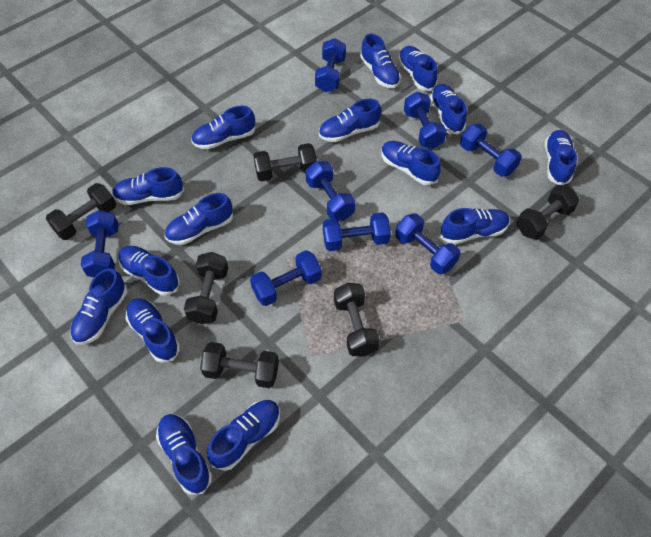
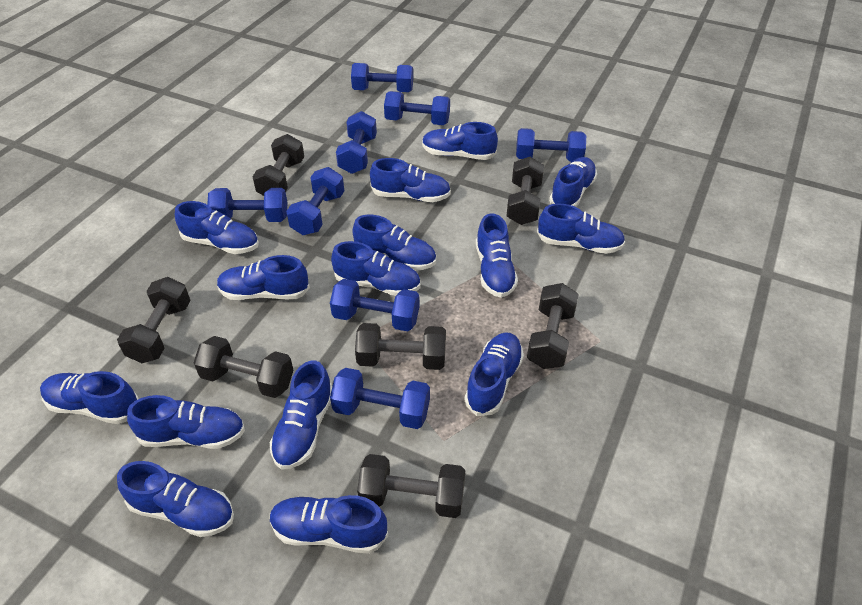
black dumbbell: [46,183,116,240] [184,252,228,324] [200,342,279,388] [253,143,317,182] [334,283,380,357] [516,185,580,240] = 6 -> [117,277,191,363] [194,336,293,398] [253,134,304,196] [355,323,446,370] [357,454,465,518] [506,157,544,225] [527,283,579,369] = 7

